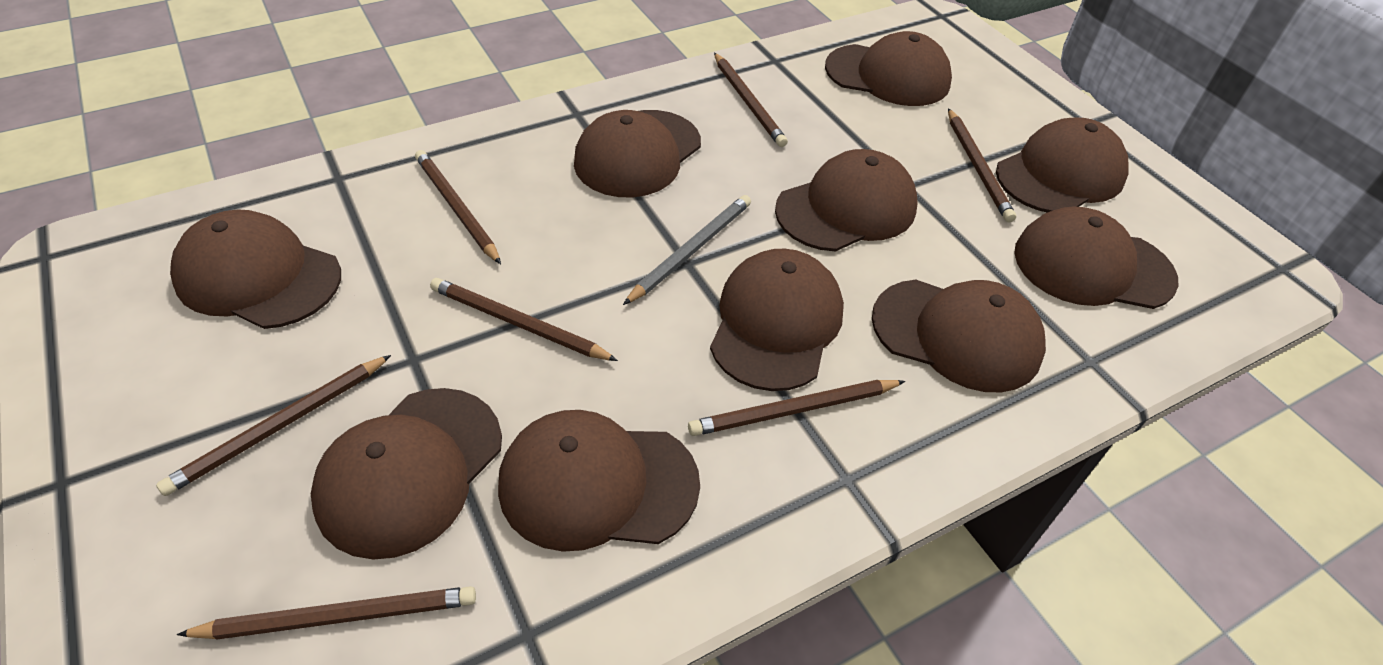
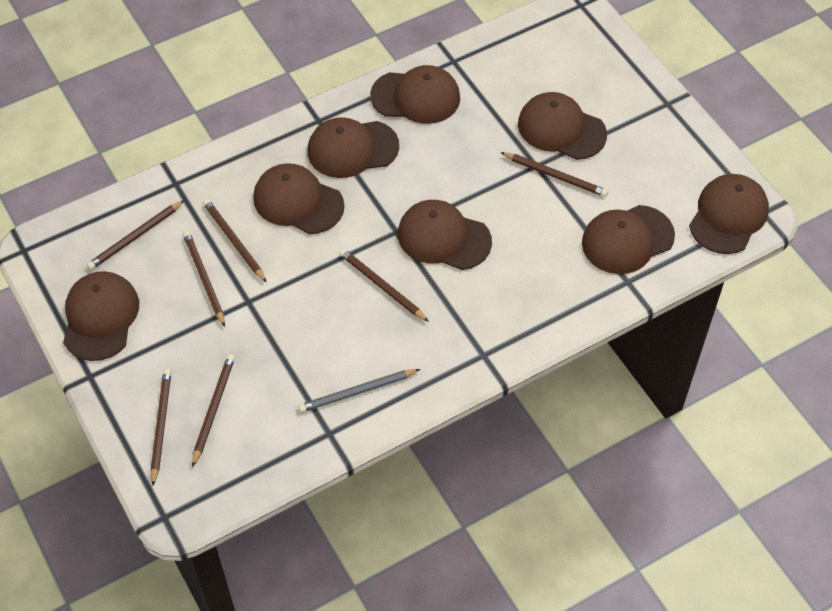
brown cap: [170,210,341,329] [311,388,502,559] [498,410,700,552] [574,110,701,197] [710,249,844,391] [775,149,918,252] [825,31,952,106] [872,280,1046,392] [996,118,1129,212] [1014,206,1179,309] = 10 -> [63,271,139,361] [253,163,345,234] [308,117,399,178] [370,65,460,124] [398,200,492,270] [518,92,607,160] [582,205,675,274] [689,174,769,254] = 8

